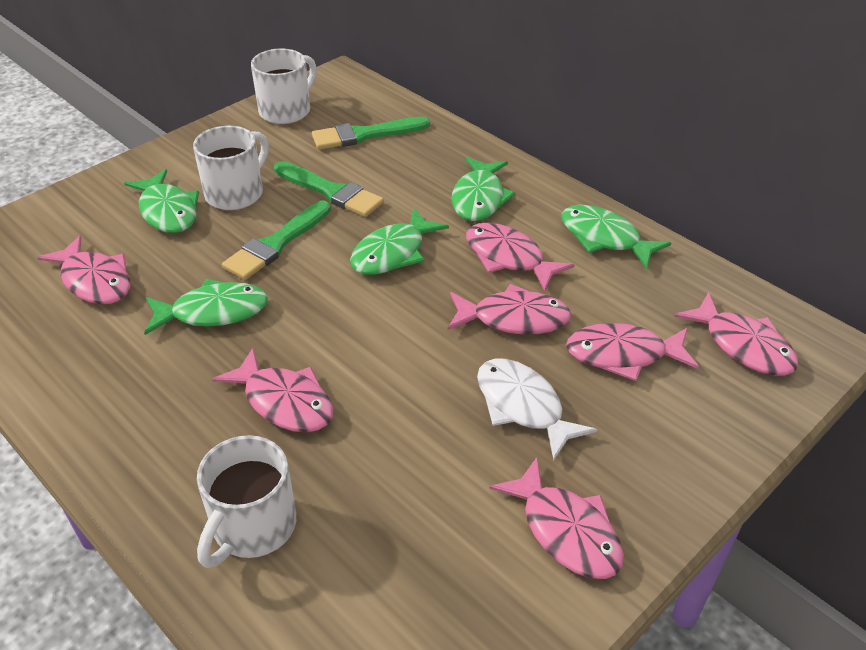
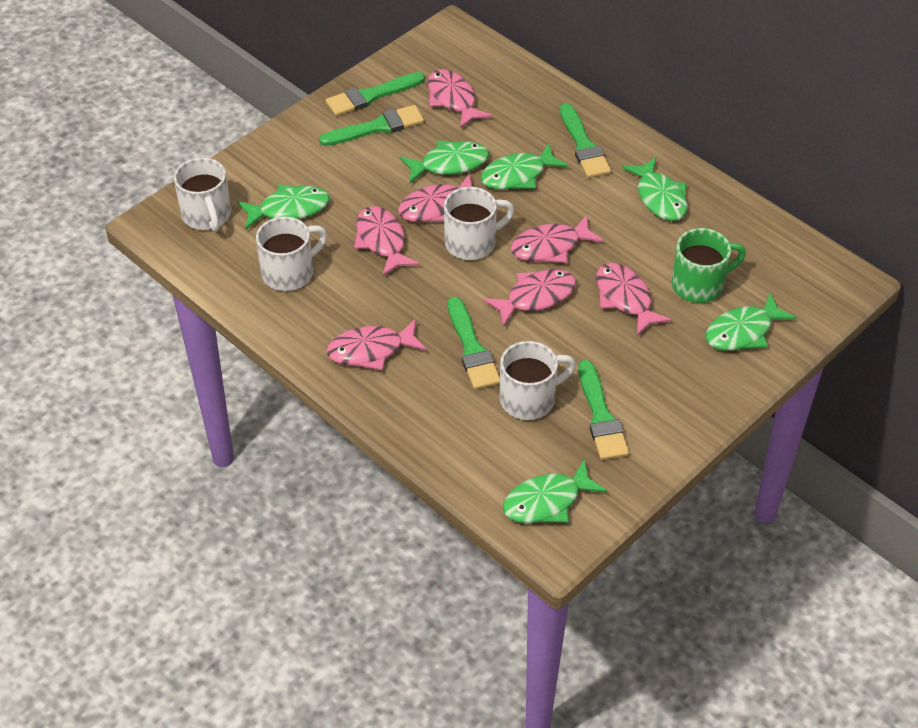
green brush: [222,201,331,280] [274,161,384,217] [312,117,430,150] = 3 -> [319,105,424,146] [326,72,425,116] [448,297,500,390] [560,103,611,178] [578,360,629,460] = 5
green fish: [124,169,199,233] [144,279,268,335] [350,208,449,275] [451,157,516,221] [561,205,671,269] = 5 -> [238,184,330,229] [399,140,489,183] [481,143,568,190] [503,459,607,523] [622,157,688,221] [706,292,797,351] = 6
green mug: none = 0 -> [672,228,746,303] = 1
white fish: [477,358,597,460] = 1 -> none = 0
white mug: [193,126,269,210] [197,435,296,568] [251,48,317,124] = 3 -> [174,157,231,232] [256,217,327,291] [444,187,514,260] [500,341,576,420] = 4

